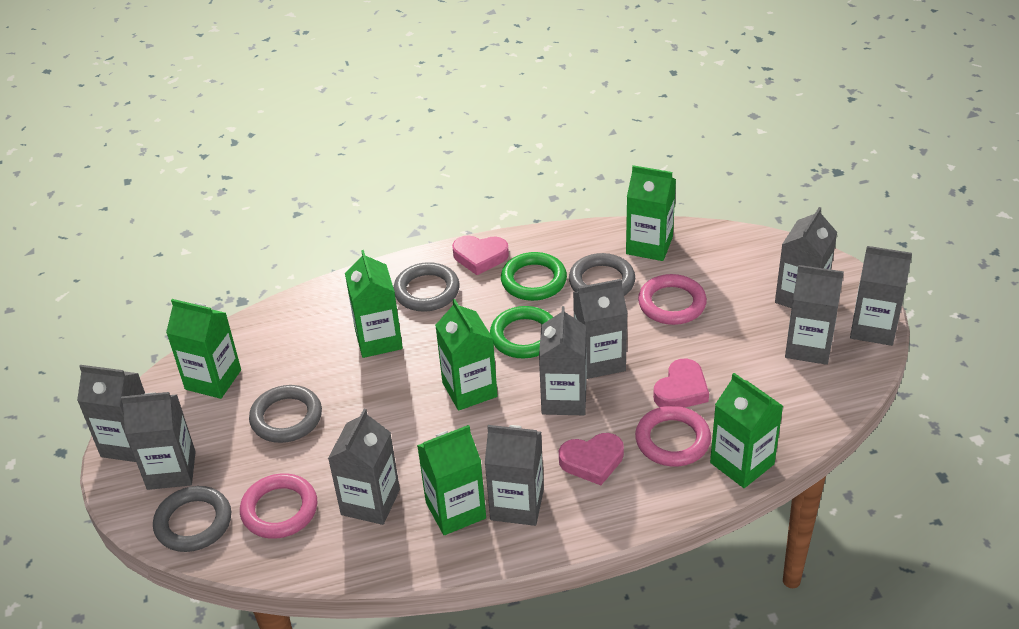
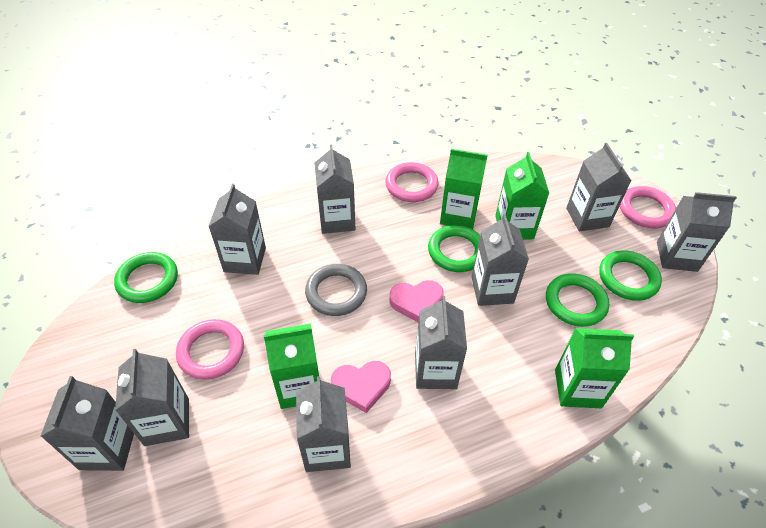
green carton: [166,299,241,399] [345,250,403,358] [417,425,486,535] [435,299,498,411] [626,165,676,261] [710,373,783,488] = 6 -> [264,323,319,409] [440,149,488,229] [495,152,549,240] [555,328,634,408] = 4
green ring: [490,306,553,358] [501,252,567,301] = 2 -> [114,252,178,303] [428,225,480,272] [546,273,609,327] [599,250,662,301] = 4
grey ring: [153,486,231,552] [249,385,322,443] [393,262,460,312] [569,253,635,296] = 4 -> [305,264,367,316] = 1
pink heart: [452,235,509,275] [559,433,624,485] [653,359,709,408] = 3 -> [331,361,391,413] [389,280,444,322] = 2

